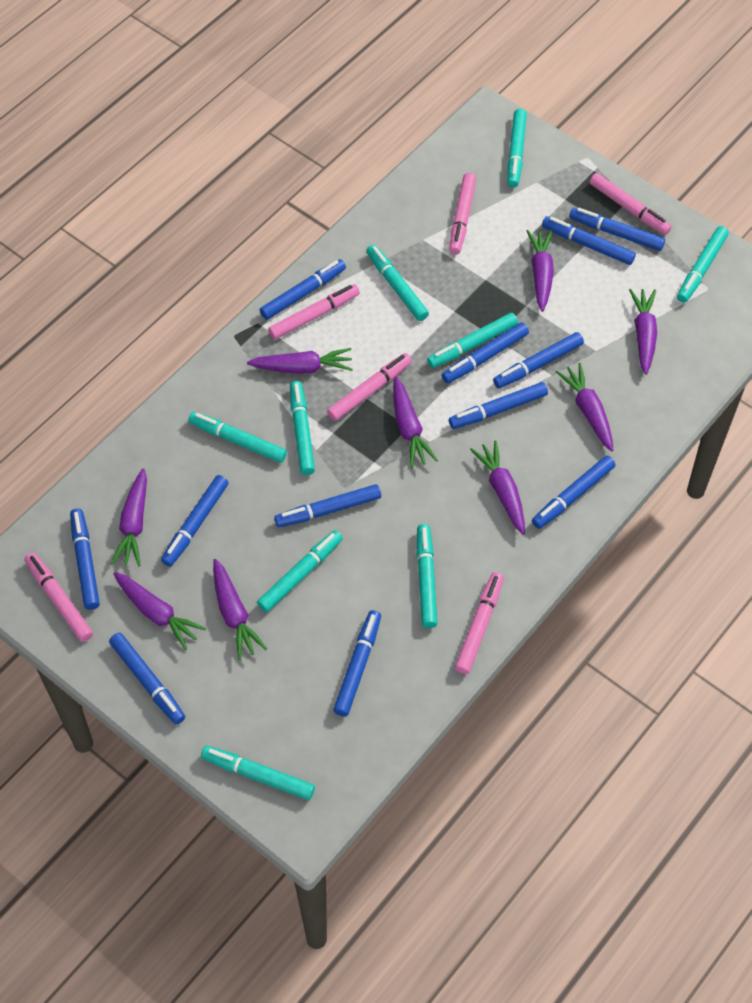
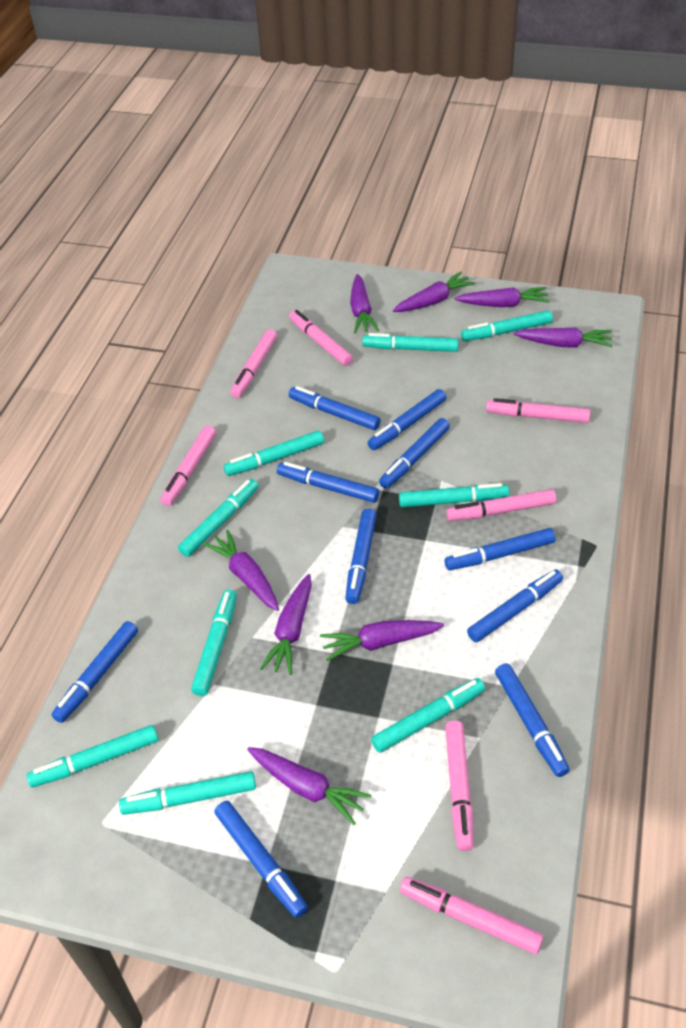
blue marker: [70,509,100,610] [109,633,185,725] [161,475,229,567] [260,259,346,320] [274,484,381,528] [333,610,381,716] [442,323,529,383] [449,382,548,429] [493,332,584,388] [532,455,615,529] [542,216,636,265] [569,208,665,251] = 12 -> [51,621,138,723] [215,801,308,918] [277,462,379,503] [289,386,381,430] [345,508,377,604] [368,389,446,450] [379,418,450,489] [445,528,555,570] [467,569,563,642] [495,663,570,777] = 10
pink marker: [24,552,93,642] [268,284,360,340] [327,353,412,421] [449,173,476,255] [455,572,504,674] [590,173,672,235] = 6 -> [160,425,216,506] [230,329,277,398] [289,310,353,366] [400,877,543,954] [445,720,474,851] [446,489,556,521] [486,398,591,423] = 7
purple carrot: [111,468,147,566] [113,572,206,650] [213,559,267,660] [247,348,353,374] [393,377,438,468] [470,440,525,535] [526,230,554,312] [556,363,614,452] [629,289,657,375] = 9 -> [203,530,279,611] [247,747,372,825] [260,574,312,675] [320,620,444,661] [350,274,379,334] [393,272,475,312] [455,287,550,307] [514,327,613,348] = 8

